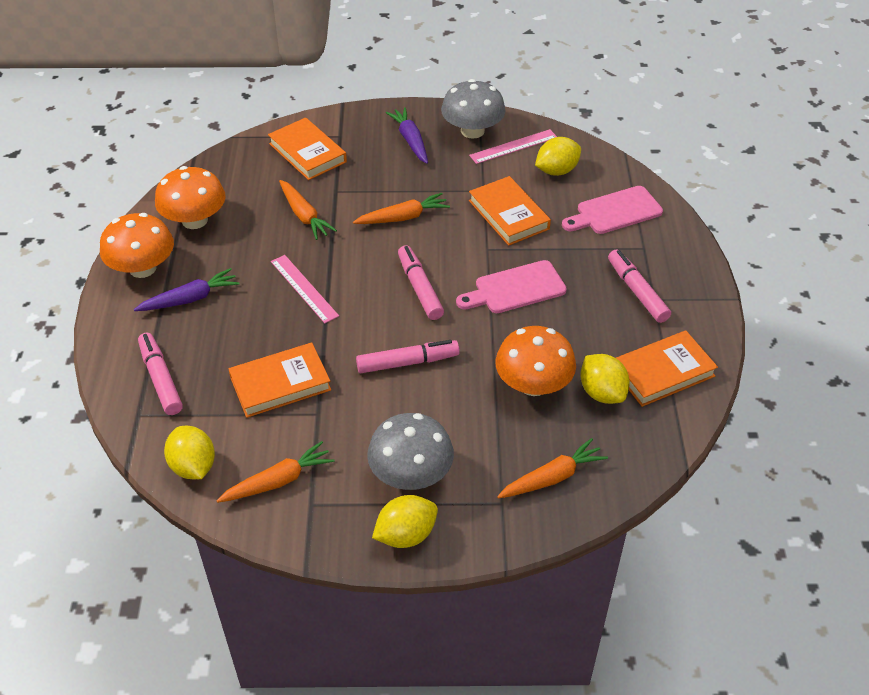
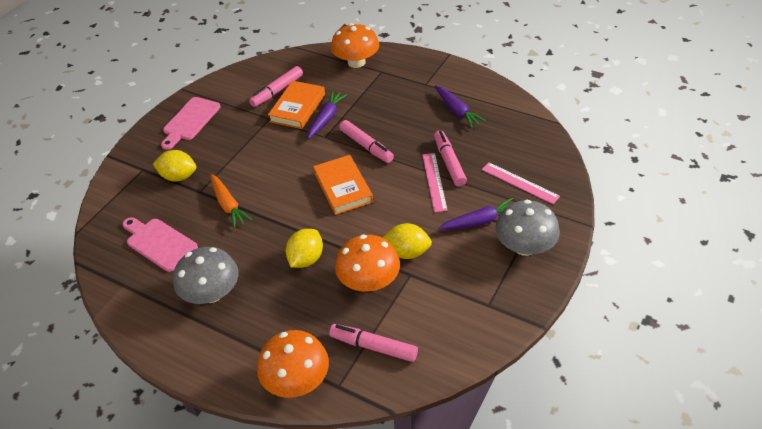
orange book: [229,342,331,418] [268,118,347,180] [469,176,551,246] [616,330,718,407] = 4 -> [268,81,325,129] [313,155,373,215] = 2
orange carrot: [216,441,335,503] [279,180,337,240] [353,193,450,224] [497,438,608,499] = 4 -> [210,174,252,228] = 1
purple carrot: [134,268,239,311] [386,107,428,164] = 2 -> [308,91,348,139] [435,85,486,128] [438,198,513,230] = 3
yellow lemon: [164,426,215,479] [372,495,438,548] [535,137,581,176] [580,354,630,404] = 4 -> [153,150,196,182] [286,229,323,268] [382,223,432,259] = 3

